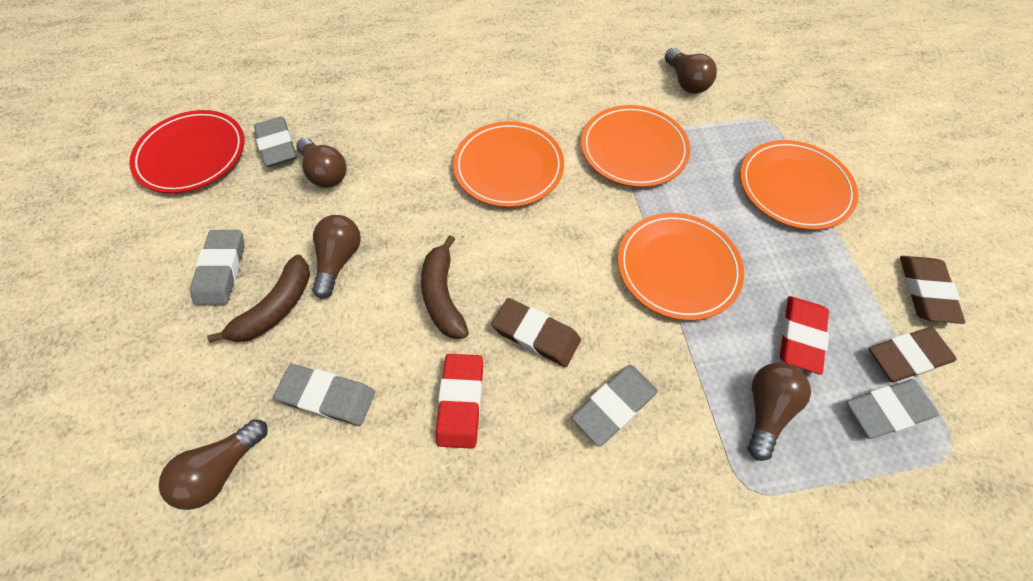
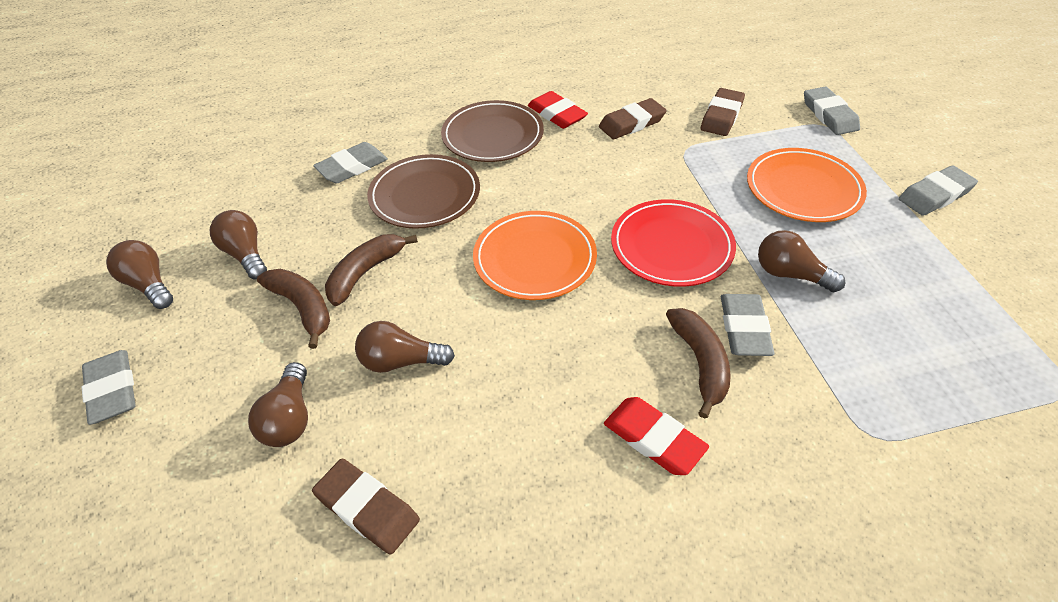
brown banana: [207,255,310,343] [421,235,469,339] = 2 -> [257,269,330,349] [325,234,418,306] [666,308,731,419] = 3
brown plate: none = 0 -> [367,154,480,229] [441,100,544,162] = 2
orange plate: [453,121,564,207] [581,105,691,187] [618,213,744,321] [740,140,858,230] = 4 -> [473,211,597,300] [747,148,867,222] = 2

